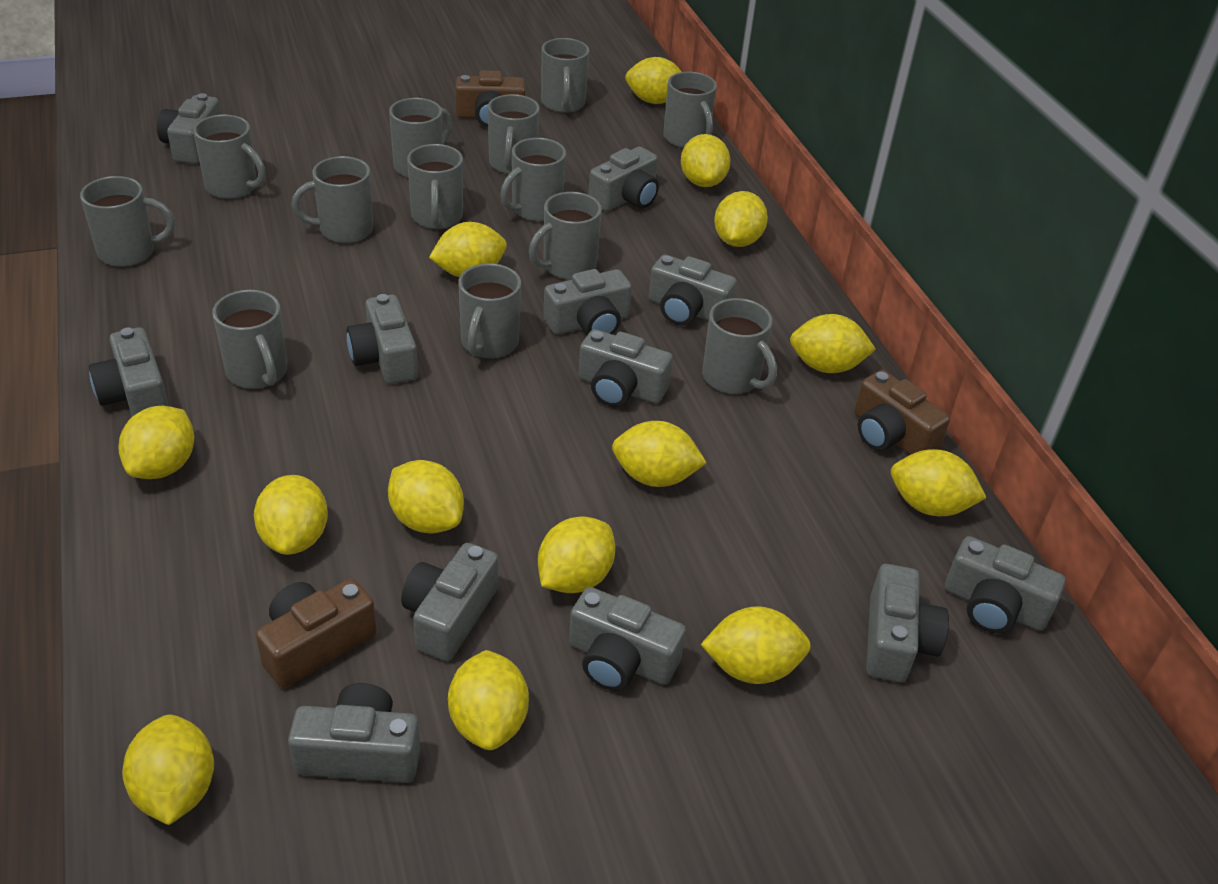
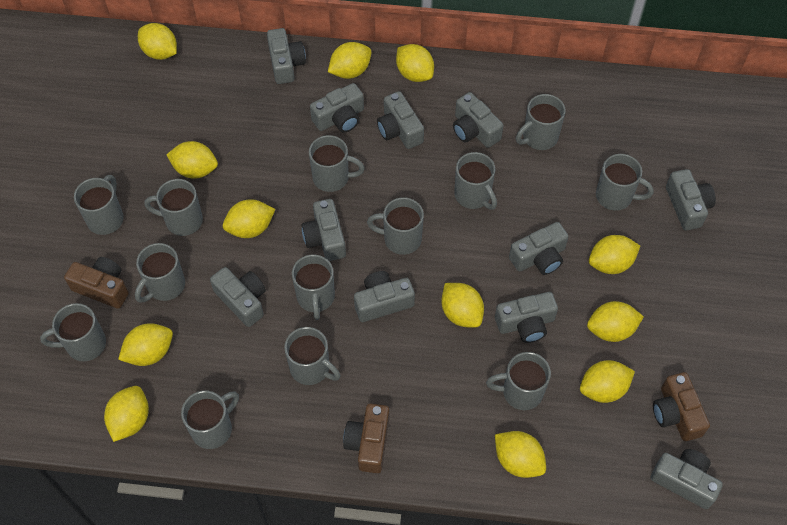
grey camera: [89,327,169,417] [157,93,221,164] [288,683,420,783] [346,294,418,384] [401,543,498,661] [543,269,632,335] [569,587,686,691] [578,329,673,407] [588,147,659,211] [648,255,737,325] [866,564,949,682] [945,536,1066,633] = 12 -> [210,267,266,327] [267,28,306,84] [301,199,346,261] [310,83,364,133] [354,271,415,322] [377,91,424,149] [453,92,503,148] [495,292,558,343] [509,222,569,275] [651,449,723,509] [666,169,716,230] = 11
yellow lemon: [118,406,195,479] [122,715,214,825] [254,475,328,555] [388,460,464,534] [429,222,507,277] [448,650,529,750] [538,516,615,593] [612,421,707,487] [625,57,681,104] [681,134,731,187] [700,606,811,684] [714,191,768,247] [790,314,876,373] [891,449,987,516] = 14 -> [104,386,149,442] [118,323,173,366] [138,23,177,60] [166,141,218,179] [223,199,275,238] [328,42,371,79] [396,44,434,82] [441,283,484,328] [495,431,546,478] [580,360,635,403] [587,301,644,342] [589,235,640,274] = 12

